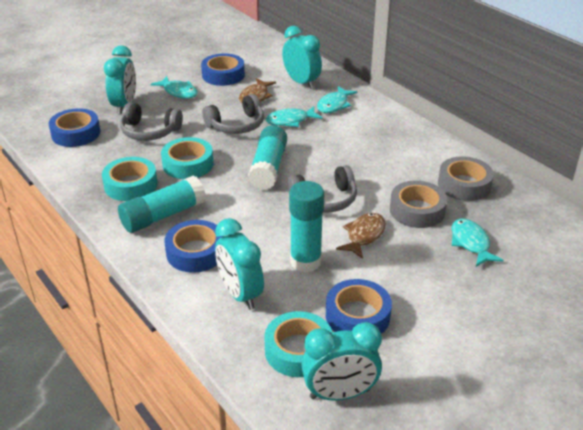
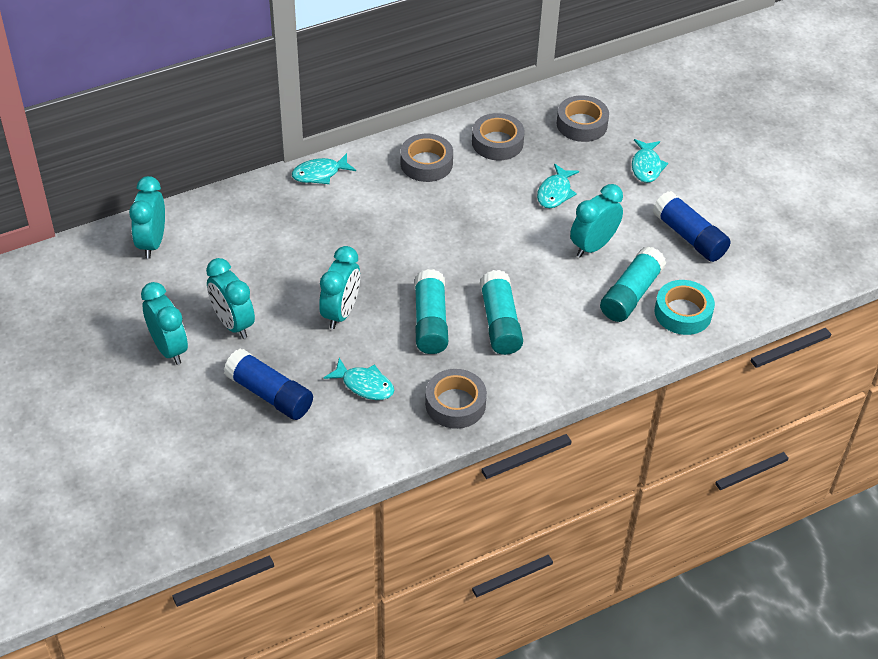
blue glue stick: none = 0 -> [224,349,313,420] [653,191,731,262] = 2
blue tape: [49,108,100,147] [164,220,223,273] [201,53,245,86] [326,279,392,334] = 4 -> none = 0
brown fish: [239,78,276,103] [336,213,386,259] = 2 -> none = 0
grey headphones: [120,102,183,141] [202,94,264,134] [287,165,357,213] = 3 -> none = 0
grey tape: [390,181,447,228] [438,156,494,201] = 2 -> [401,134,453,182] [425,369,487,429] [472,113,525,160] [557,95,609,142] = 4
turquoise clock: [104,45,136,115] [215,218,264,310] [282,26,322,89] [301,322,382,401] = 4 -> [129,176,165,259] [141,282,188,365] [206,258,255,339] [319,246,360,329] [570,184,623,258] = 5
turquoise tape: [102,157,158,201] [161,137,213,179] [264,311,332,377] = 3 -> [654,280,715,335] = 1

